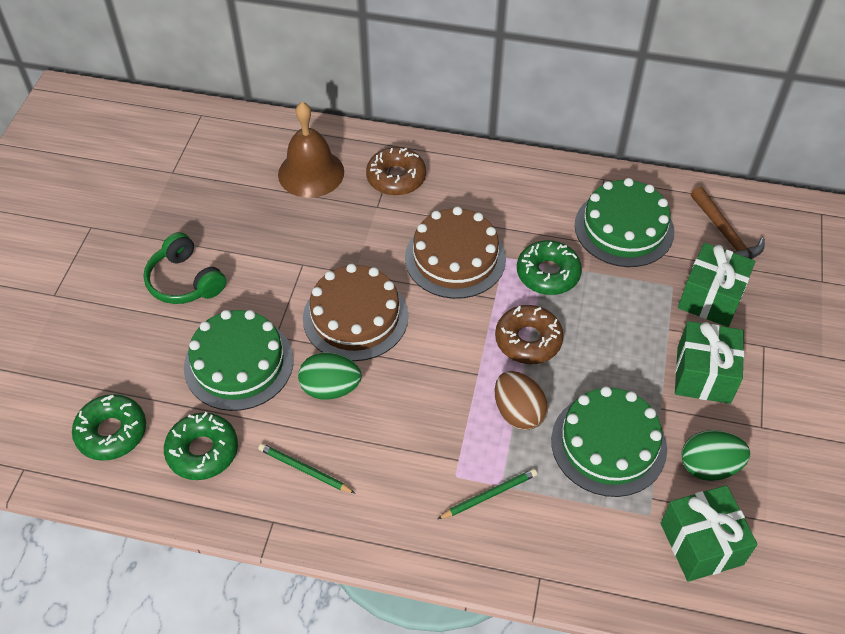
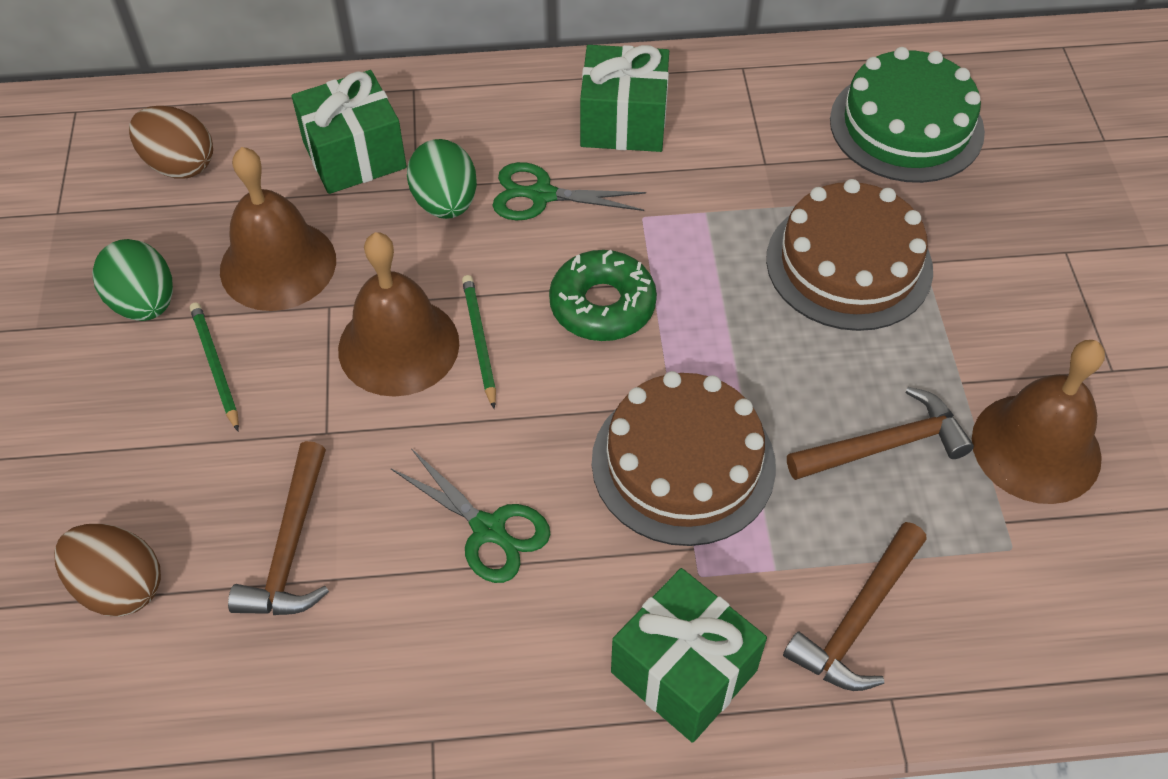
brown bell: [278,102,344,198] = 1 -> [220,147,336,311] [338,232,459,397] [972,340,1105,504] = 3
brown donut: [366,147,426,196] [495,305,564,364] = 2 -> none = 0
brown egg: [495,371,548,430] = 1 -> [54,524,161,617] [129,106,213,179] = 2
brown hammer: [691,186,765,259] = 1 -> [228,441,329,615] [783,522,927,691] [787,387,974,480] = 3
green cake: [184,310,293,411] [551,386,667,497] [575,178,674,267] = 3 -> [830,47,985,183] = 1
green donut: [72,394,146,461] [164,412,238,480] [517,240,582,295] = 3 -> [549,250,657,341] = 1
green headphones: [143,232,226,304] = 1 -> none = 0
green scissors: none = 0 -> [391,448,551,583] [492,162,646,220] = 2

